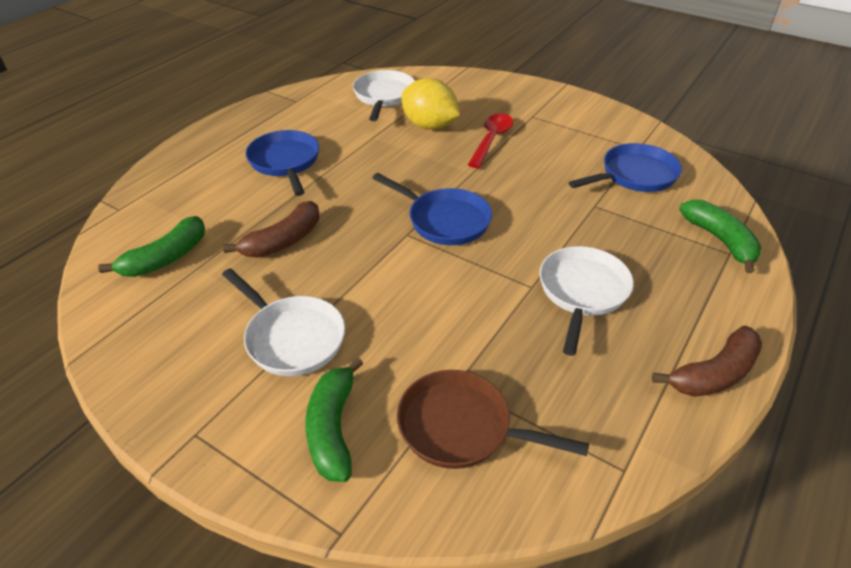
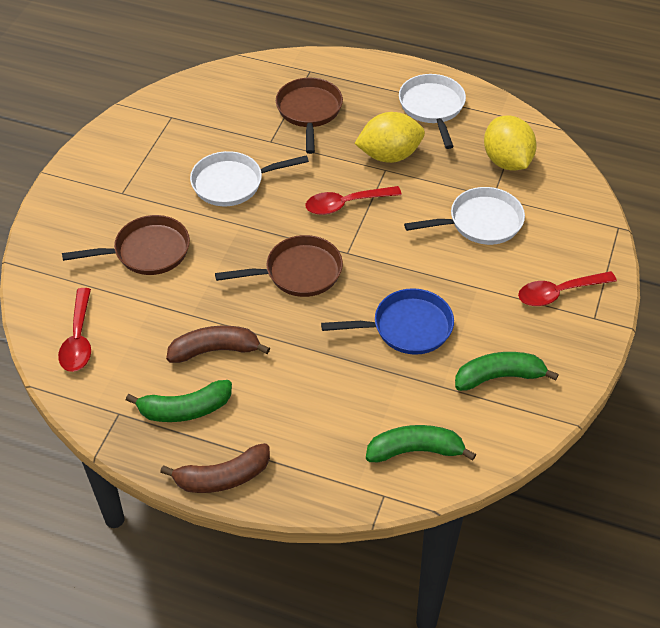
blue pan: [246,130,319,196] [373,173,492,245] [569,143,682,192] = 3 -> [321,288,454,355] = 1
brown pan: [397,370,589,469] = 1 -> [62,215,190,275] [215,235,343,297] [276,78,343,154] = 3
red spoon: [468,113,513,168] = 1 -> [58,288,91,372] [305,186,402,215] [518,271,617,306] = 3
yellow lemon: [401,78,460,130] = 1 -> [354,112,425,163] [484,115,537,171] = 2

